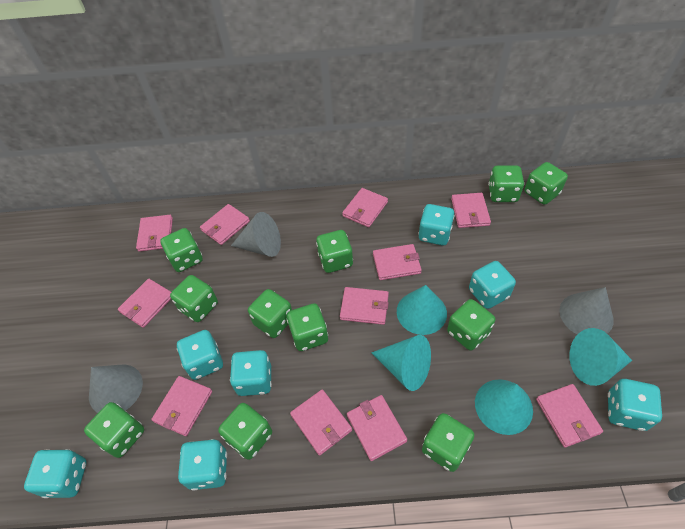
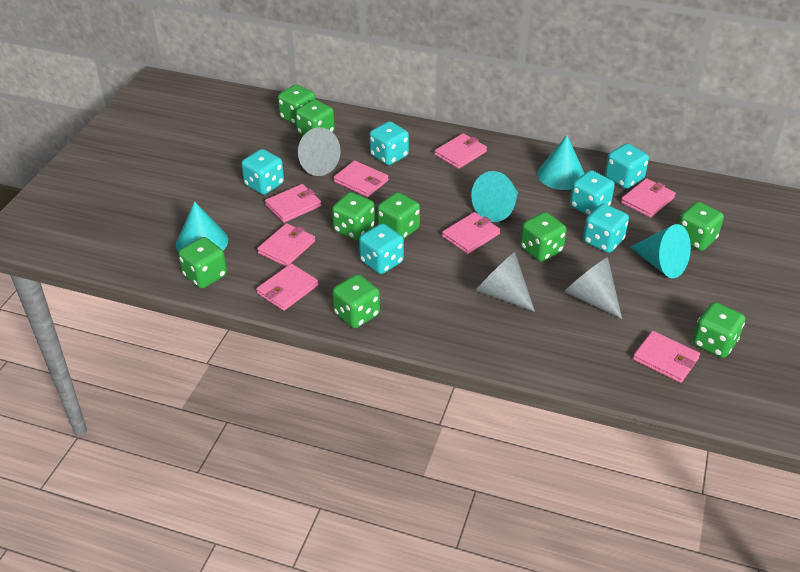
green dice: [84,402,144,458] [160,228,203,272] [170,275,218,322] [218,403,272,460] [248,289,292,338] [287,303,328,351] [316,230,353,273] [422,413,474,472] [447,299,496,350] [488,165,524,202] [525,162,568,205] = 11 -> [178,237,227,289] [278,84,316,125] [295,99,335,136] [332,192,375,240] [332,274,380,328] [377,192,420,239] [520,212,567,262] [678,202,724,251] [692,302,745,358] = 9
pink wallet: [118,279,171,328] [136,215,173,252] [151,376,212,436] [200,204,250,245] [290,390,352,455] [340,287,389,325] [342,188,388,227] [347,395,407,461] [373,244,422,280] [451,193,491,228] [536,384,603,447] = 11 -> [256,264,318,311] [257,223,315,266] [265,184,321,223] [334,160,388,197] [435,133,487,169] [442,212,500,254] [621,178,676,218] [633,331,700,383] = 8
turquoise dice: [24,449,87,498] [177,330,223,380] [178,439,227,491] [230,350,272,396] [418,204,455,245] [469,261,516,309] [608,379,662,431] = 7 -> [241,149,284,195] [359,223,404,274] [369,121,409,165] [570,170,615,216] [583,204,629,253] [605,143,649,189] = 6

